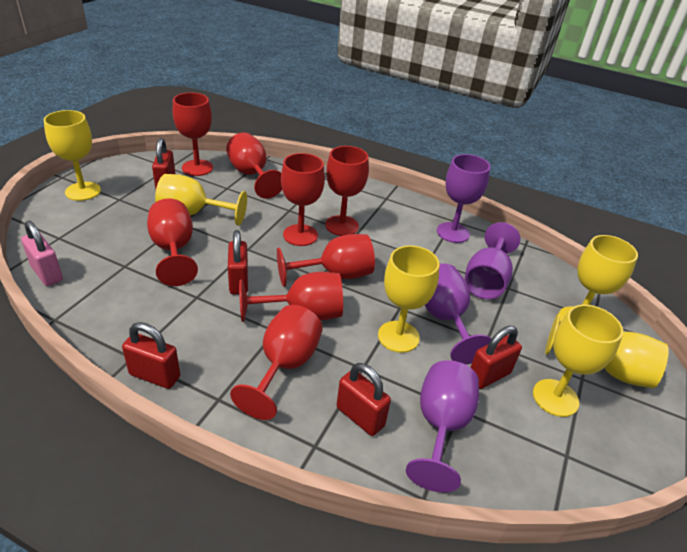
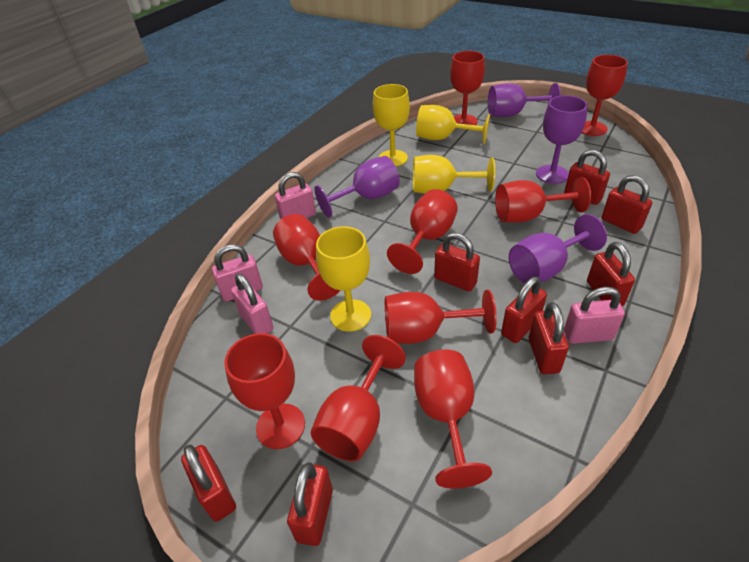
pink padlock: [21,221,63,286] = 1 -> [212,244,263,301] [231,274,274,334] [275,172,316,220] [564,287,625,344] = 4
red goblet: [147,198,198,286] [172,93,213,176] [226,133,282,199] [230,305,323,420] [239,272,343,322] [277,234,375,287] [281,153,325,246] [325,146,369,236] = 8 -> [224,333,305,449] [273,214,340,301] [311,335,406,461] [385,290,497,344] [387,189,458,274] [414,350,492,489] [450,51,485,125] [495,177,591,223] [582,55,628,136] = 9
red padlock: [122,322,180,389] [152,138,175,189] [228,230,248,294] [337,363,391,436] [470,326,522,389] = 5 -> [181,445,236,522] [287,462,333,546] [434,232,480,291] [501,276,547,343] [529,302,569,374] [564,150,610,205] [587,242,635,306] [602,175,653,234] = 8
yellow goblet: [44,110,101,201] [155,174,247,226] [378,246,439,353] [533,304,623,417] [545,314,669,388] [559,235,638,322] = 6 -> [316,227,371,332] [373,84,410,166] [413,155,495,194] [416,105,490,145] = 4

